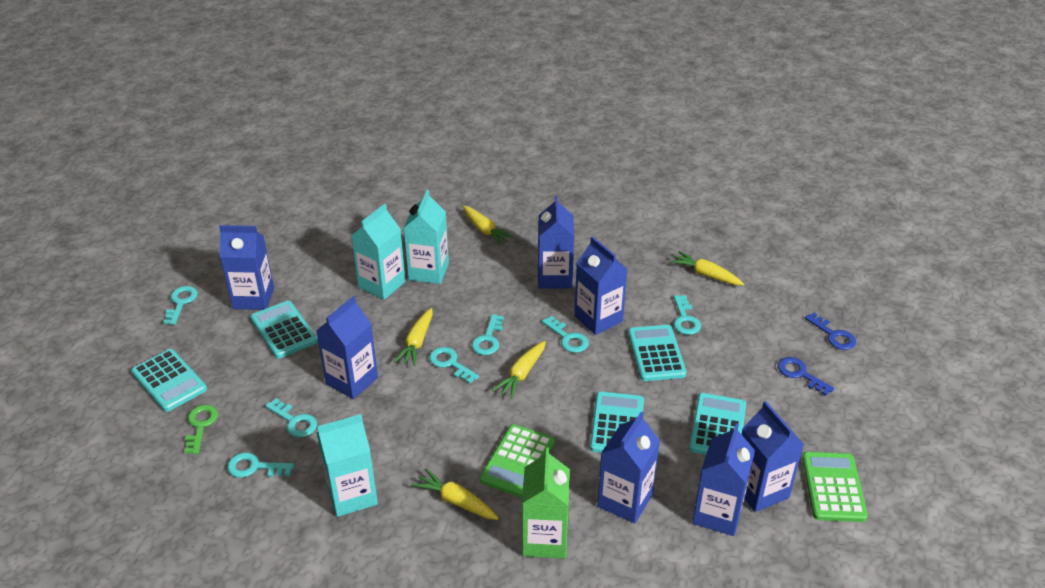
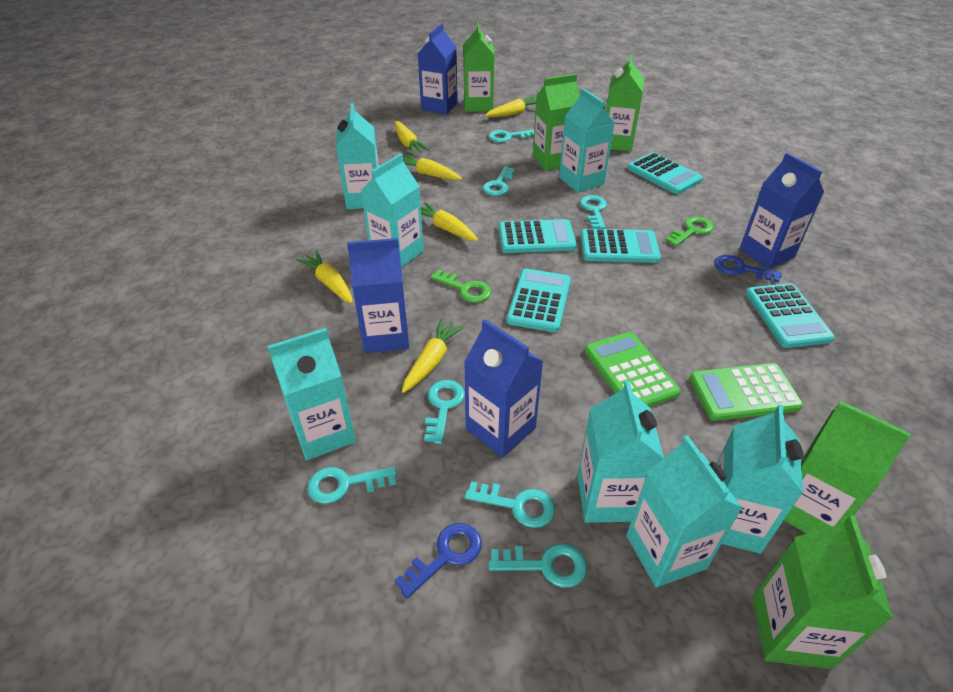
blue carton: [219,225,274,310] [316,296,378,399] [538,196,574,289] [574,236,627,335] [597,412,660,523] [692,424,755,536] [741,401,804,512] = 7 -> [347,238,409,353] [418,24,458,115] [464,319,544,458] [740,153,824,269] = 4
green carton: [522,448,570,559] = 1 -> [463,22,495,112] [533,74,580,171] [606,54,644,152] [753,515,893,669] [784,401,911,534] = 5
green key: [184,404,218,454] = 1 -> [430,270,491,303] [666,217,714,246] = 2
turquoise carton: [316,414,378,517] [351,204,406,300] [404,190,449,284] = 3 -> [268,328,356,460] [336,103,379,209] [361,153,424,268] [559,88,615,193] [577,380,664,523] [626,435,742,588] [717,405,803,554] = 7
yellow carrot: [394,308,433,366] [411,468,499,520] [463,205,514,245] [492,341,546,399] [670,251,744,285] = 5 -> [296,250,353,303] [395,121,429,155] [402,318,465,393] [403,154,462,180] [421,202,478,241] [485,96,536,117] = 6

